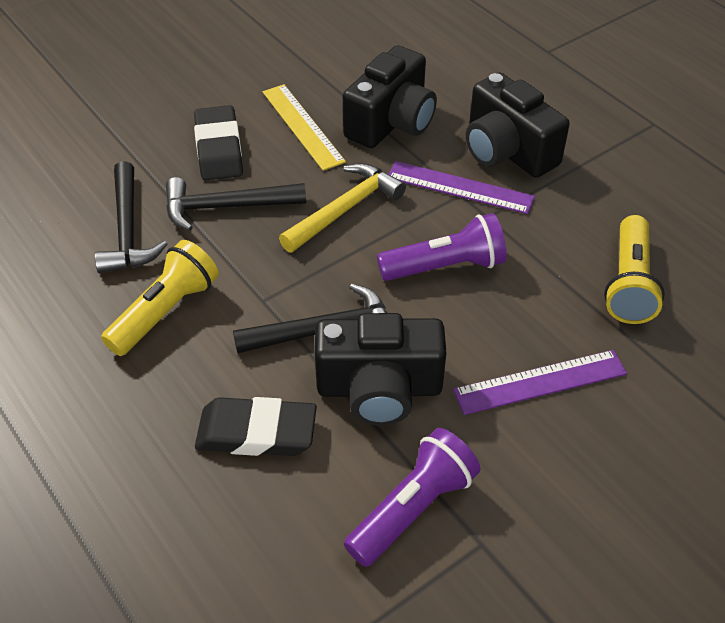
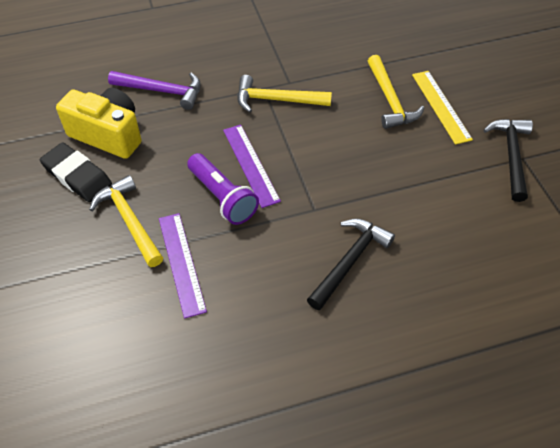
black camera: [315,313,446,426] [343,45,437,148] [466,73,570,178] = 3 -> none = 0
black eraser: [194,105,243,181] [195,397,317,456] = 2 -> [40,142,112,202] = 1
black hammer: [95,161,167,273] [166,177,306,231] [233,284,387,353] = 3 -> [307,219,395,310] [484,119,533,202] = 2
purple flashlight: [344,428,481,567] [377,213,507,281] = 2 -> [187,153,259,225] = 1
purple hammer: none = 0 -> [108,71,201,110] = 1
yellow camera: none = 0 -> [56,88,142,159] = 1
yellow flashlight: [101,240,219,356] [604,215,665,324] = 2 -> none = 0
yellow hammer: [279,163,406,252] = 1 -> [89,175,163,267] [237,75,332,112] [368,55,424,129] = 3

